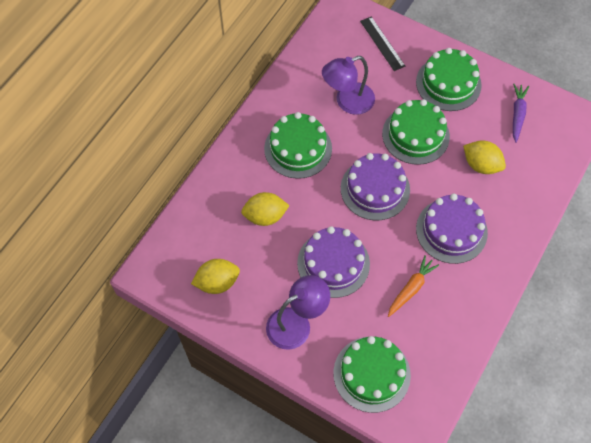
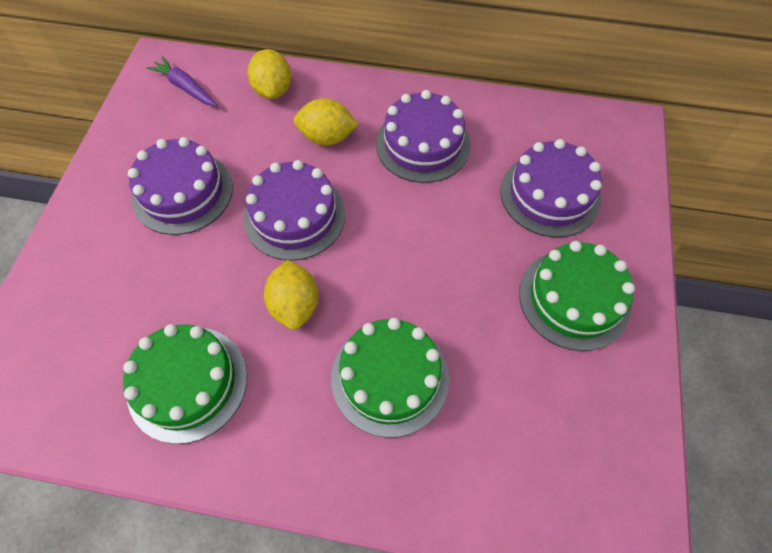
black ruler: [360,17,405,71] = 1 -> none = 0
green cake: [264,112,332,179] [333,336,411,413] [382,99,450,165] [416,48,482,111] = 4 -> [123,324,247,444] [331,318,449,438] [519,241,635,351] = 3
orange carrot: [388,255,439,317] = 1 -> none = 0
purple cake: [297,226,370,298] [341,153,410,220] [416,194,488,264] = 3 -> [128,137,233,235] [243,160,346,261] [376,90,470,183] [500,139,602,237] = 4
purple lamp: [266,275,330,350] [322,56,375,115] = 2 -> none = 0

